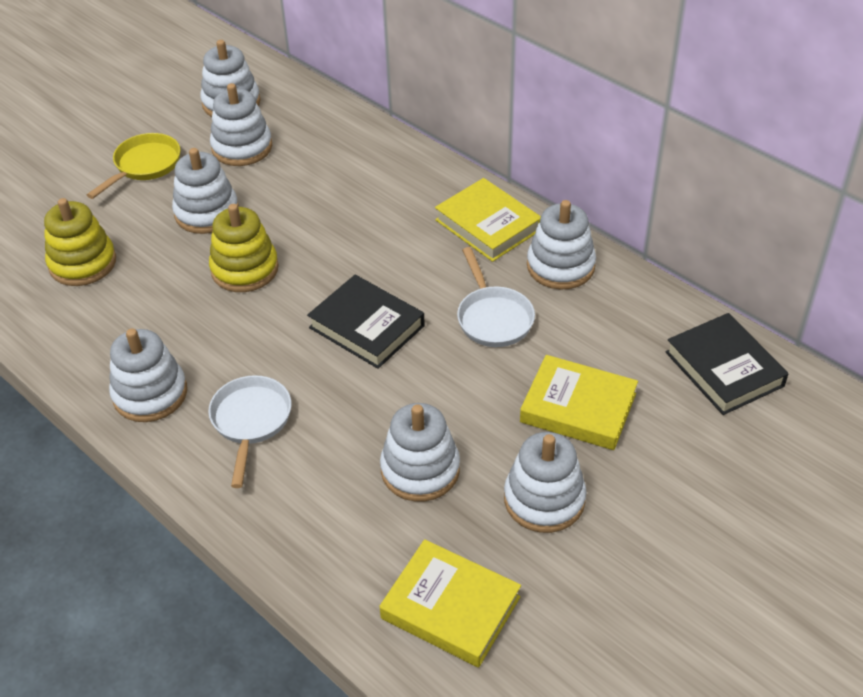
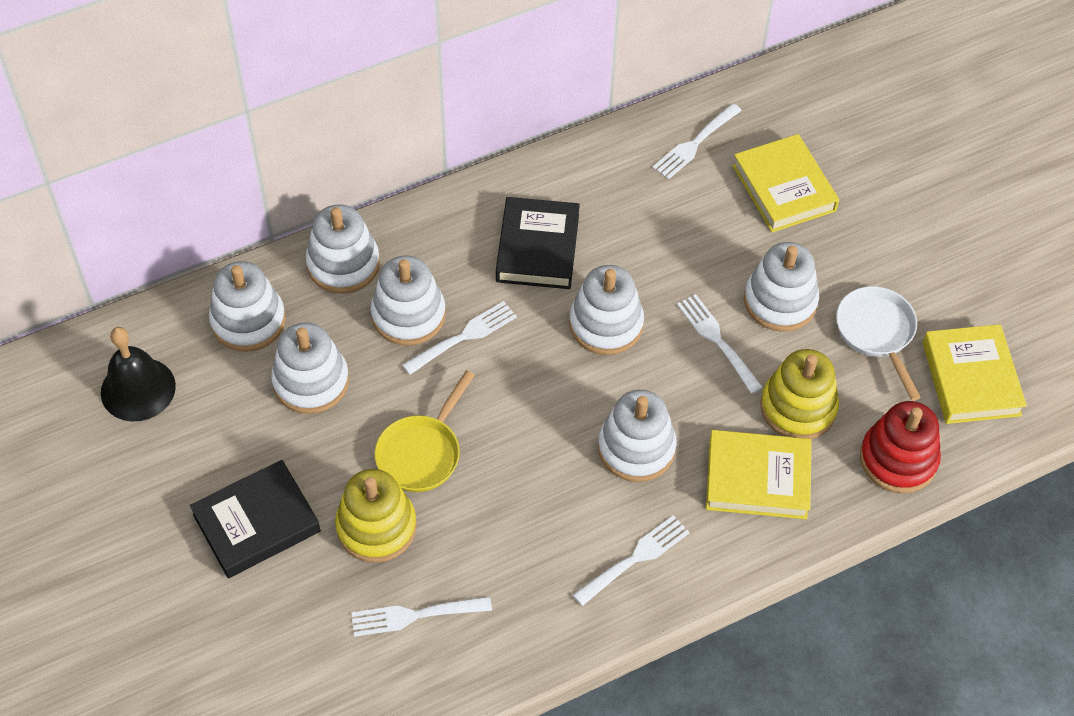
black bell: none = 0 -> [101,327,176,422] = 1
red stacking toy: none = 0 -> [860,401,941,493] = 1
white fork: none = 0 -> [351,596,492,637] [402,301,517,375] [573,515,690,606] [652,103,742,180] [677,294,763,394] = 5
white pan: [208,375,291,488] [457,247,535,347] = 2 -> [836,286,921,401] = 1

